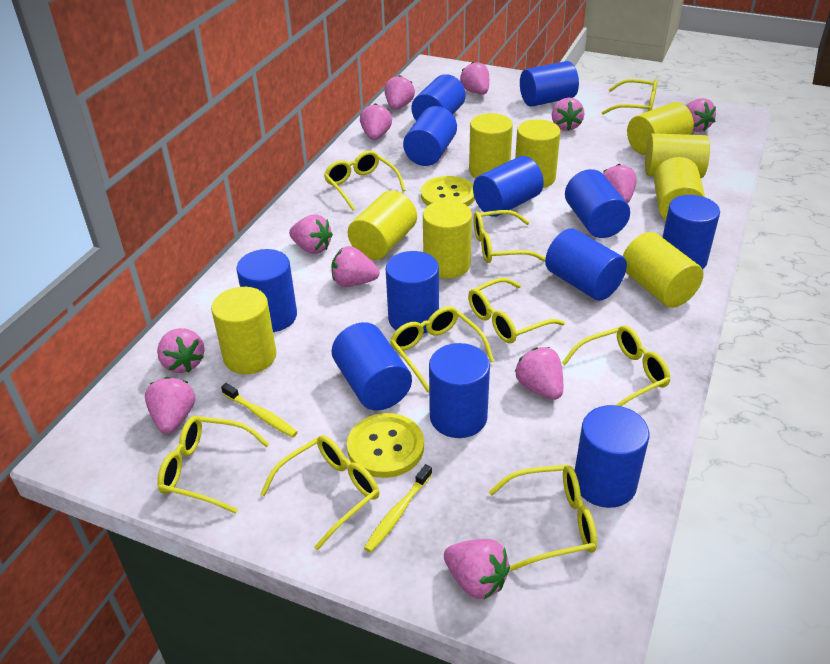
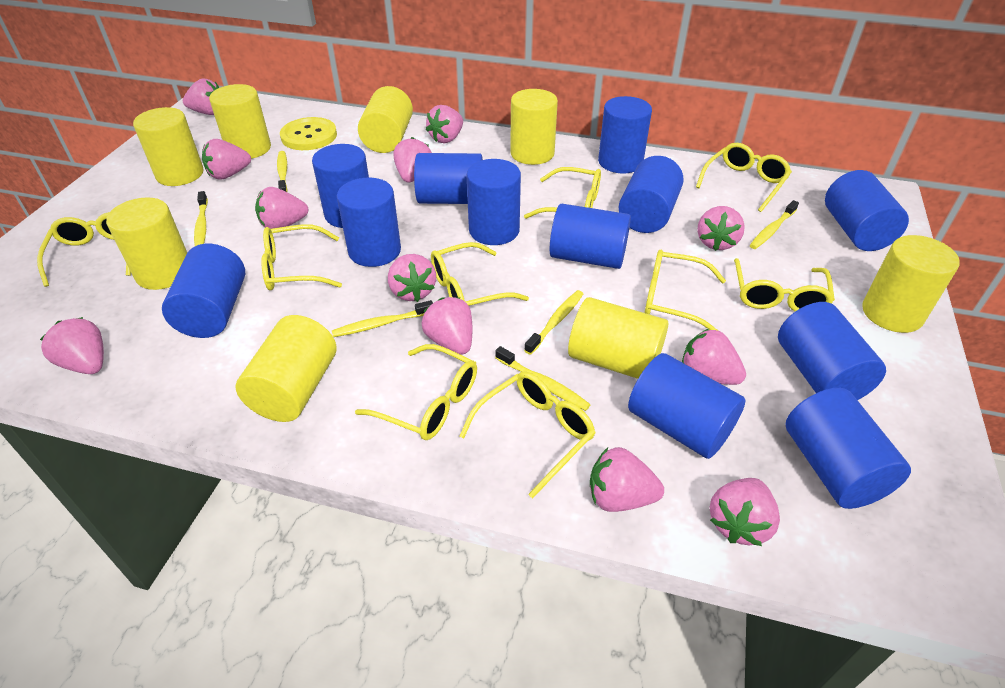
yellow button: [347,413,424,478] [421,176,475,206] = 2 -> [280,117,337,150] = 1
yellow cylinder: [211,287,277,374] [348,191,417,260] [423,200,472,279] [469,113,513,178] [515,119,561,188] [623,232,703,308] [627,102,694,155] [645,133,710,178] [654,157,705,221] = 9 -> [106,197,187,290] [133,107,204,186] [209,84,271,159] [235,315,337,422] [358,86,413,153] [510,89,558,165] [568,297,668,379] [862,235,959,333] = 8
yellow toothbrush: [221,383,298,437] [364,464,432,553] = 2 -> [194,191,208,246] [277,151,288,192] [332,300,433,337] [495,346,591,411] [524,290,583,355] [750,200,799,249] = 6

